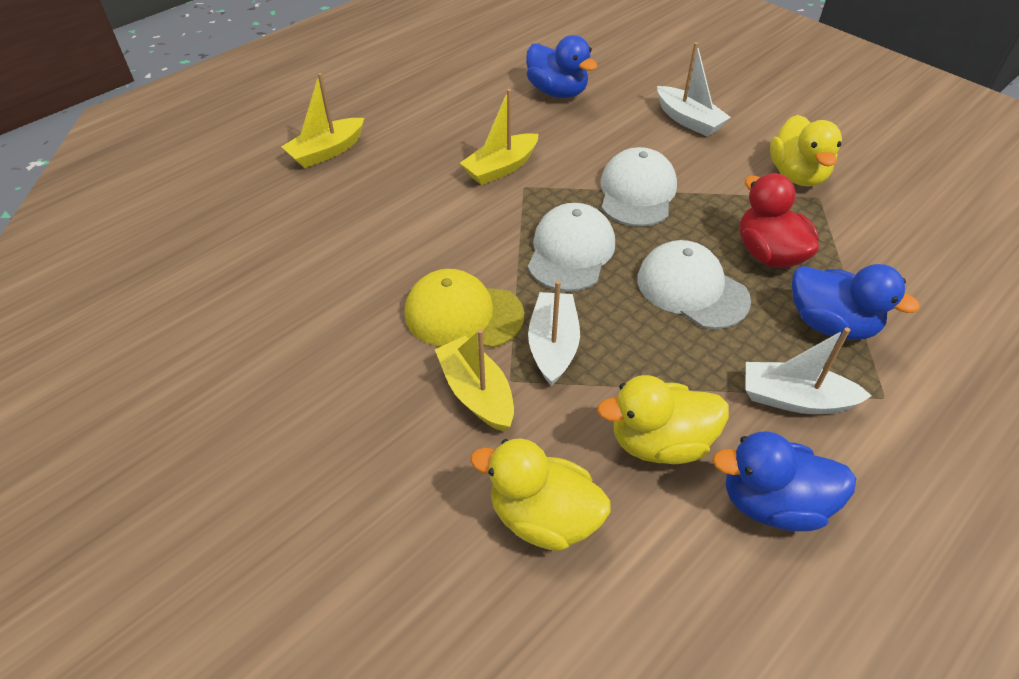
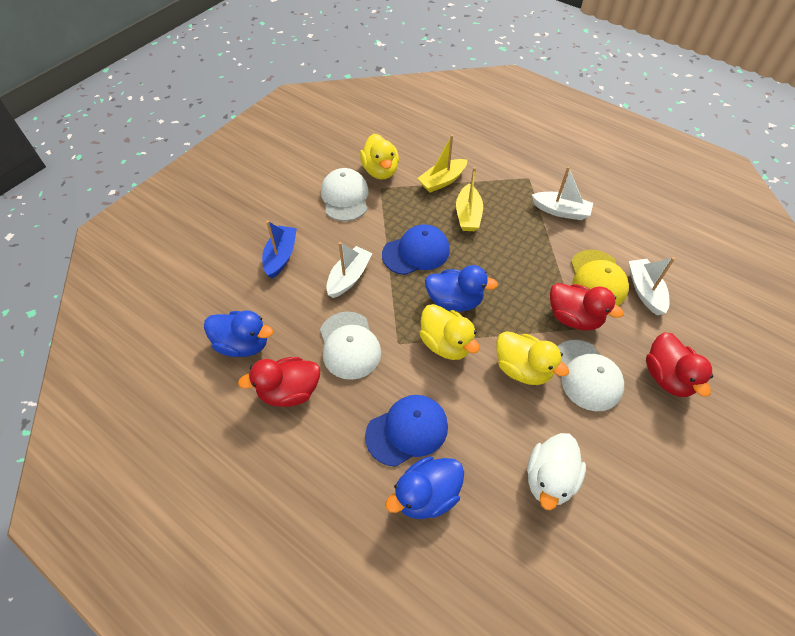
blue boat: none = 0 -> [262,220,297,278] = 1
blue cap: none = 0 -> [365,395,448,467] [382,224,450,275] = 2
red duck: [740,173,819,268] = 1 -> [238,357,320,407] [550,283,624,330] [646,332,713,397] = 3
white duck: none = 0 -> [527,433,586,510] = 1
yellow boat: [281,73,364,168] [435,329,514,432] [460,89,539,185] = 3 -> [417,135,467,192] [456,167,483,231] = 2

